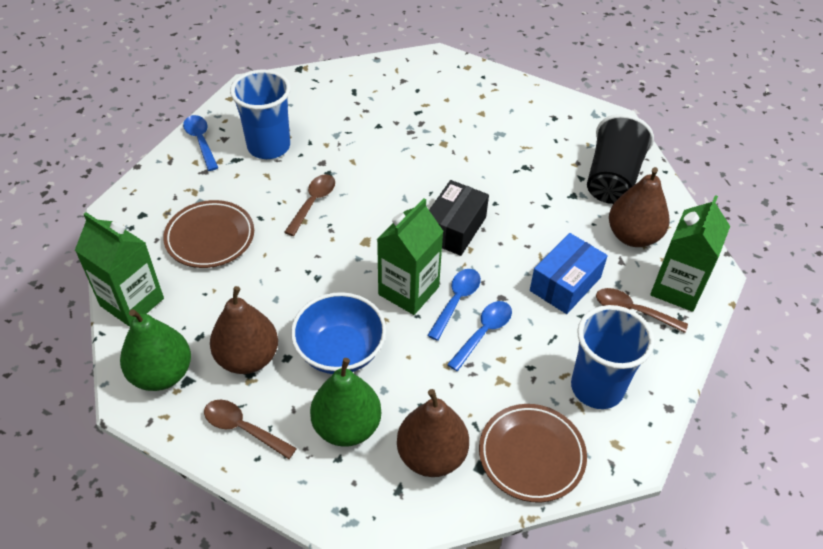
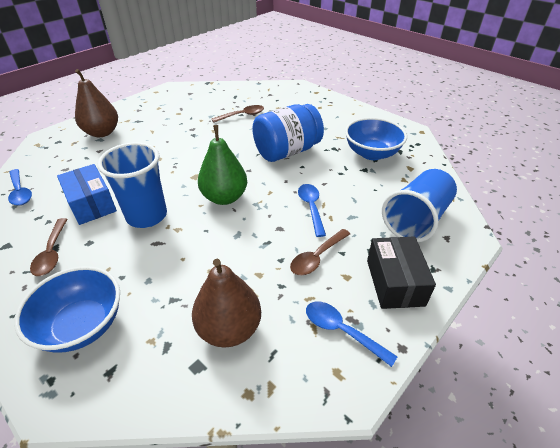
black cup: [587,114,654,204] = 1 -> none = 0
blue bowl: [291,292,386,374] = 1 -> [14,266,120,353] [345,117,407,160] = 2
blue jar: none = 0 -> [252,104,324,162] = 1
brown pear: [210,286,278,374] [397,389,469,477] [609,167,670,247] = 3 -> [75,69,118,137] [192,259,261,348] = 2
brown plate: [163,200,254,268] [479,404,587,503] = 2 -> none = 0
green carton: [75,212,164,327] [377,198,444,315] [650,195,730,312] = 3 -> none = 0
green pear: [120,309,191,391] [310,358,381,447] = 2 -> [198,125,247,205] = 1

